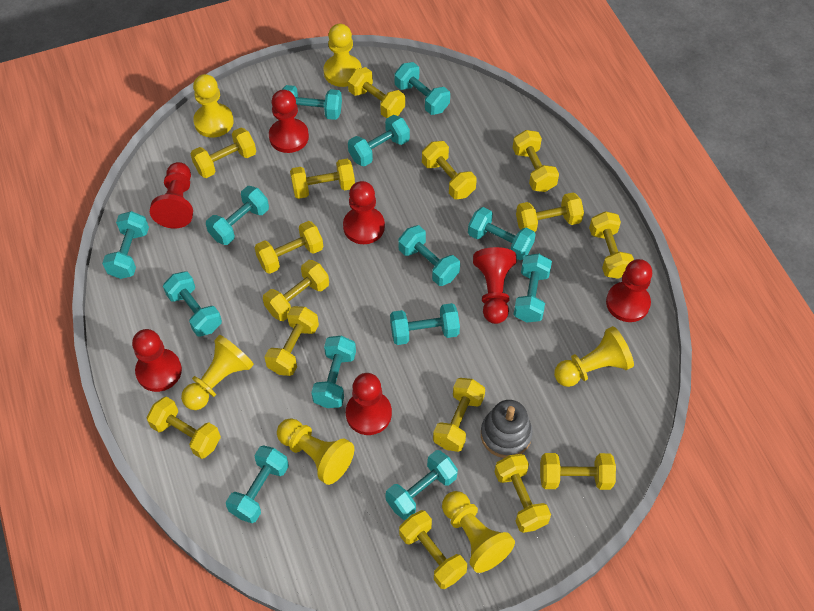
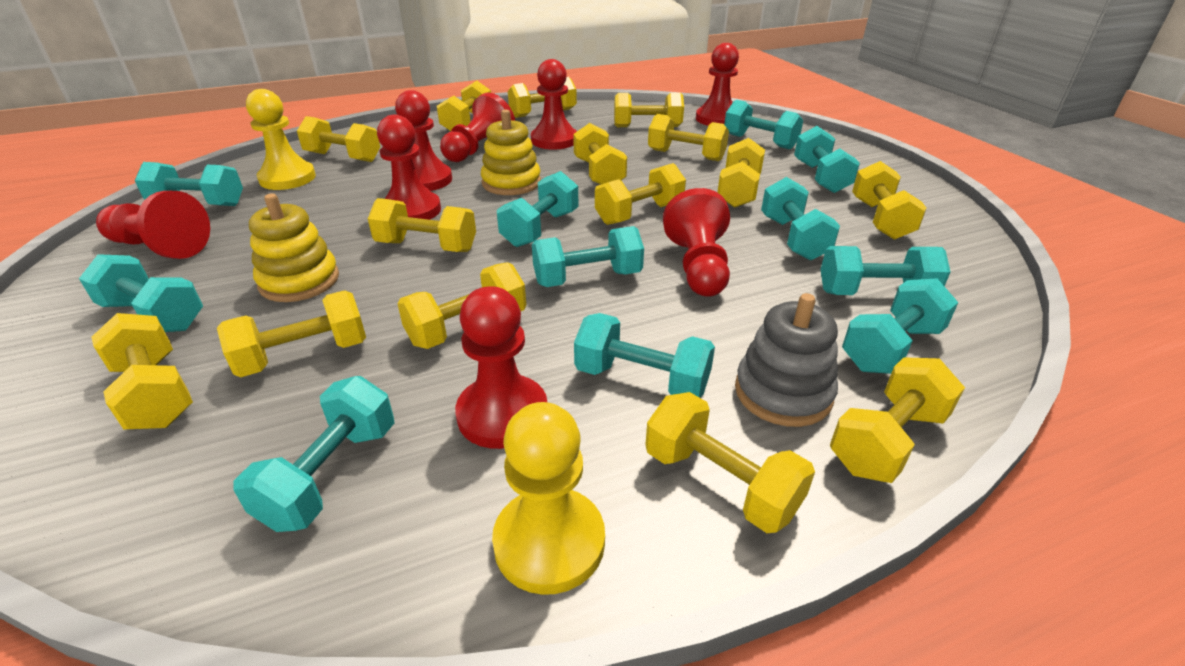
red pawn: [132,329,182,392] [150,162,193,228] [269,90,309,153] [343,181,385,244] [346,373,392,435] [473,247,517,324] [606,259,652,322] = 7 -> [96,191,210,259] [377,114,441,220] [395,90,452,191] [440,93,515,162] [455,286,547,449] [531,59,577,150] [663,188,730,297] [696,43,739,126] = 8
turquoise dumbbell: [102,211,149,279] [163,271,222,337] [206,186,269,245] [226,445,289,523] [282,85,342,120] [311,336,356,408] [348,115,410,167] [385,450,458,520] [390,303,460,345] [394,62,450,115] [398,225,460,286] [468,207,536,260] [513,253,552,322] = 13 -> [79,254,203,332] [135,162,243,206] [233,376,394,532] [497,171,578,247] [532,226,644,287] [574,313,715,398] [724,100,803,150] [761,177,840,260] [794,126,860,193] [821,246,950,295] [842,278,958,374] = 11
yellow pawn: [181,335,254,410] [193,74,234,138] [277,418,354,485] [323,24,362,87] [442,491,515,573] [554,326,634,387] = 6 -> [246,89,316,190] [492,402,605,595] = 2
yellow stacking toy: none = 0 -> [249,193,339,302] [481,109,541,195] = 2

